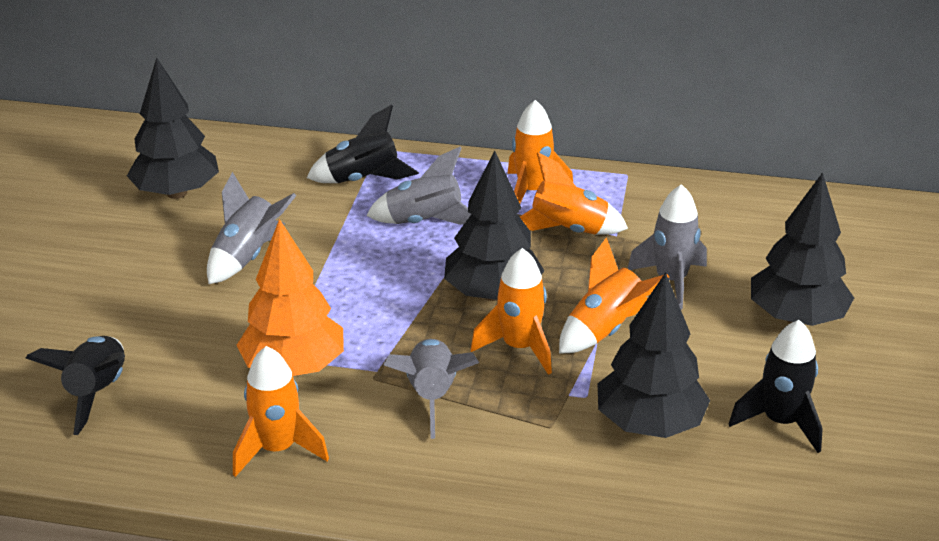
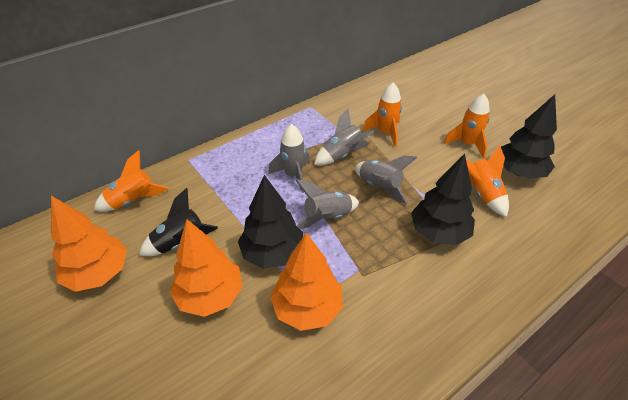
black rocket: [26,336,125,435] [307,105,419,183] [729,320,823,453] = 3 -> [139,188,218,256] = 1
black tree: [127,58,219,199] [444,151,544,301] [597,272,710,438] [751,172,854,326] = 4 -> [238,175,303,269] [411,154,475,245] [501,94,557,179] = 3
orange rocket: [233,346,329,477] [471,248,552,375] [507,100,573,203] [520,152,628,235] [559,237,669,354] = 5 -> [94,150,169,212] [363,83,402,147] [444,94,490,158] [460,145,509,217] = 4
orange tree: [236,219,344,376] = 1 -> [51,196,127,292] [170,219,243,317] [270,233,343,331] = 3

